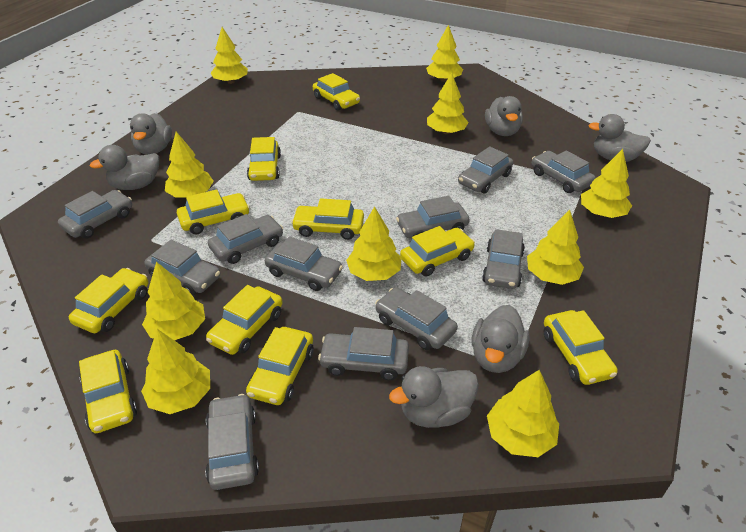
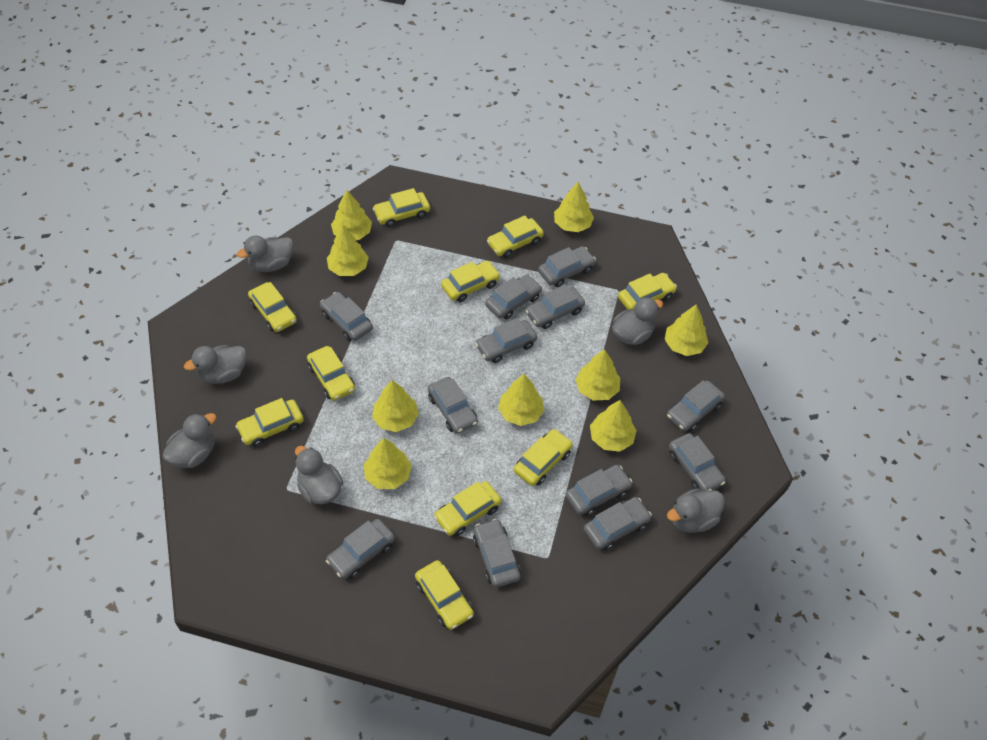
grey car: [58,190,132,239] [145,240,220,296] [205,394,259,490] [208,214,283,264] [265,236,343,291] [318,327,409,380] [375,287,458,350] [396,196,470,238] [458,146,513,193] [482,229,525,289] [532,150,596,193] = 11 -> [320,292,373,341] [326,519,395,579] [428,377,478,434] [473,519,521,587] [475,318,537,363] [485,274,542,319] [525,284,585,329] [538,246,596,287] [565,465,632,516] [584,497,652,550] [667,380,725,432] [669,433,726,491] = 12
yellow tree: [141,329,210,414] [142,262,205,340] [165,132,213,198] [211,27,248,84] [346,206,402,281] [426,25,463,82] [427,73,469,134] [487,370,559,457] [527,210,584,285] [581,149,632,218] = 10 -> [327,225,369,276] [331,190,372,240] [364,438,412,489] [372,380,419,432] [498,374,544,426] [554,182,594,232] [575,349,620,400] [590,400,637,452] [664,304,708,356] = 9

